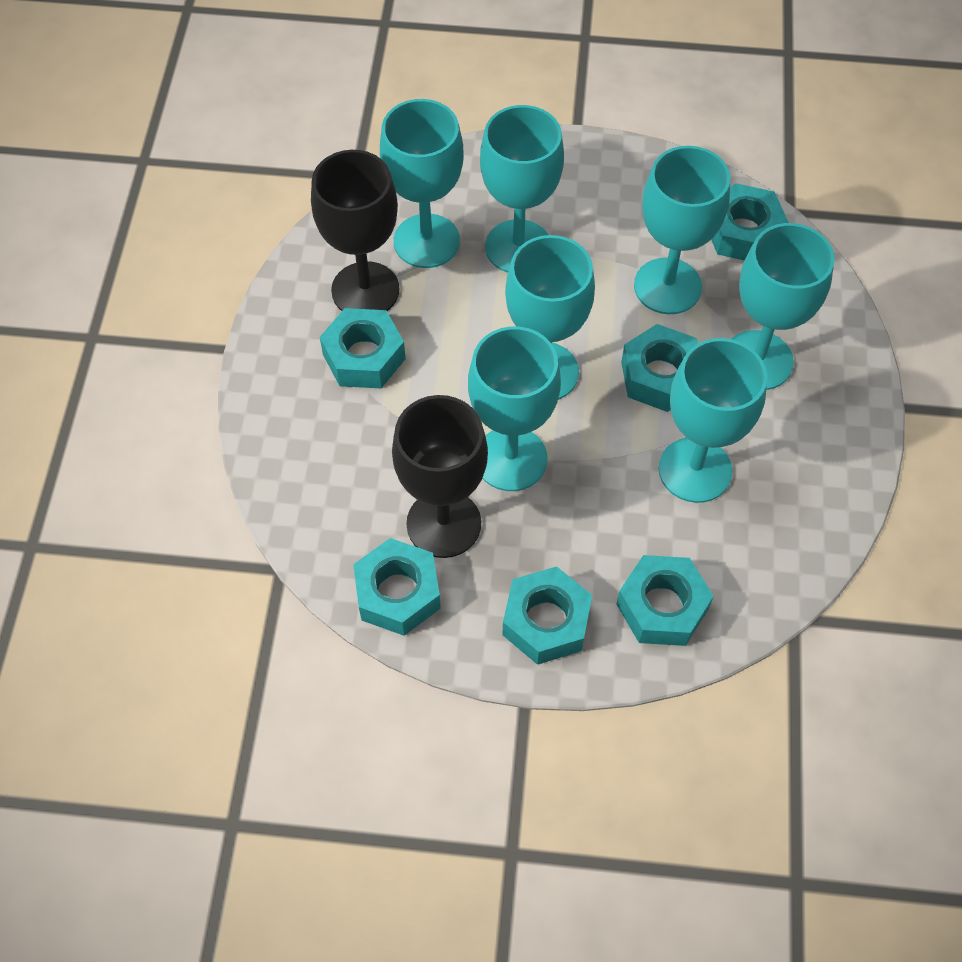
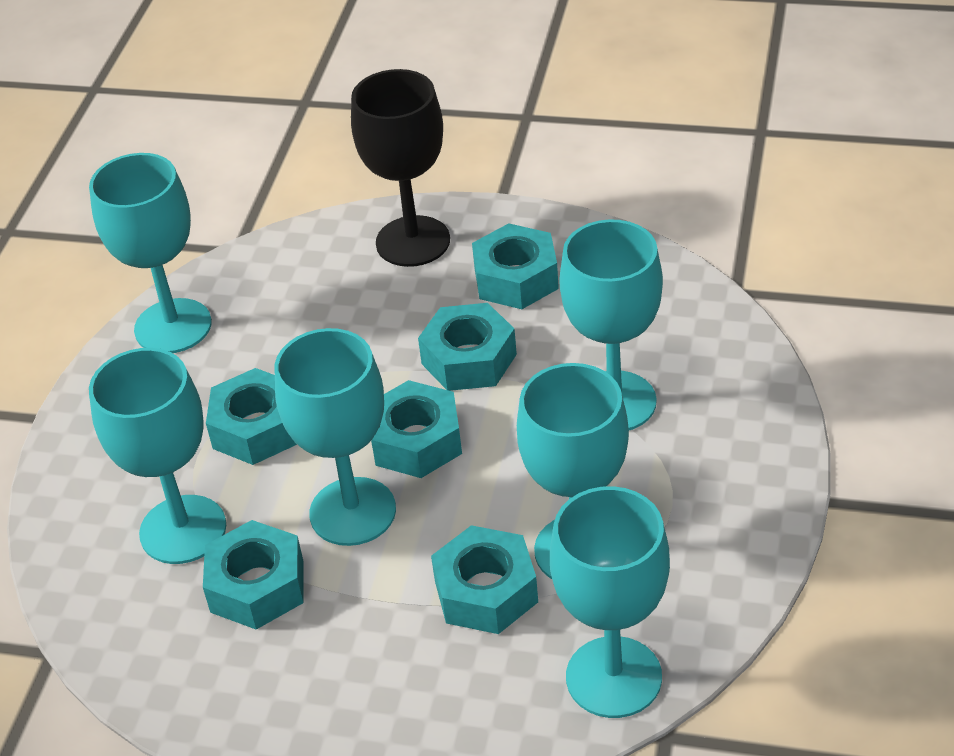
black goblet: [311,150,399,311] [392,395,488,558] = 2 -> [351,69,450,267] = 1
turquoise goblet: [380,99,464,268] [468,326,561,491] [480,105,564,273] [505,235,595,400] [634,146,730,314] [659,338,767,503] [731,223,835,390] = 7 -> [89,153,212,353] [89,348,226,564] [275,328,396,546] [517,363,629,579] [550,486,670,718] [559,219,663,430] = 6

